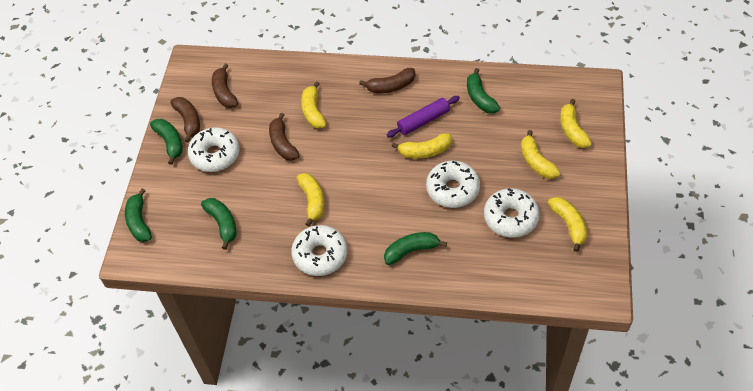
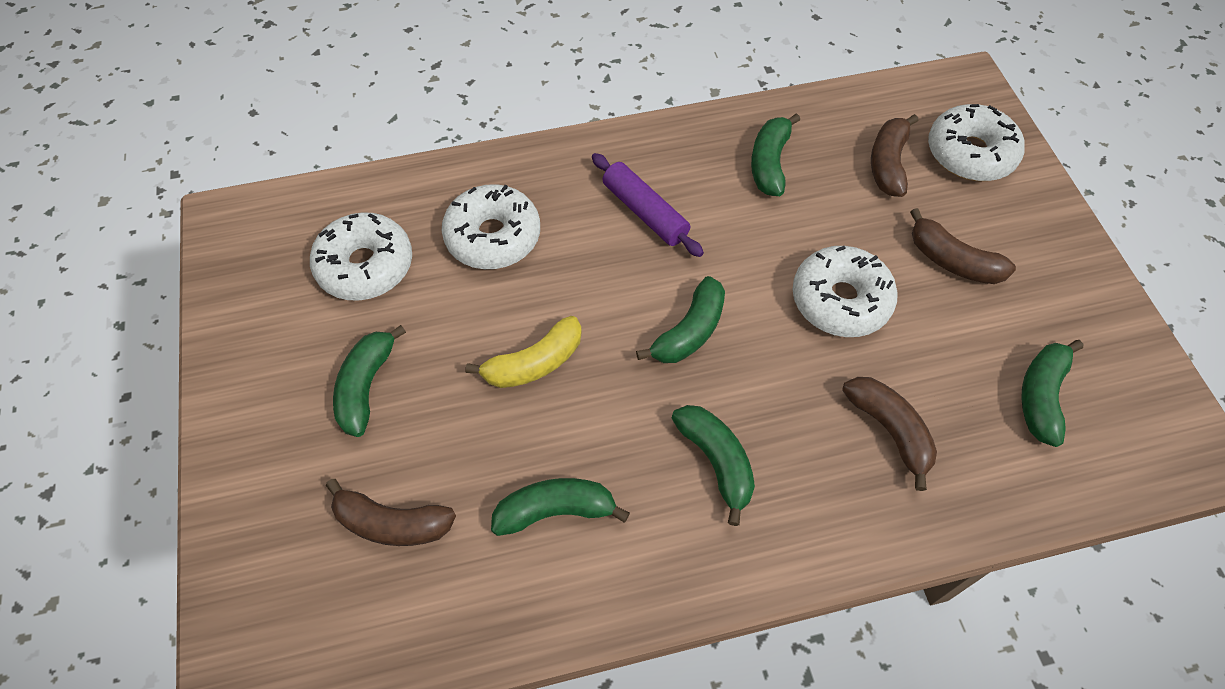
green banana: [125,188,152,242] [150,119,183,165] [201,198,237,250] [384,232,447,265] [467,68,500,114] = 5 -> [333,325,406,437] [491,478,630,536] [636,276,725,363] [672,405,755,526] [751,113,800,196] [1021,340,1083,447] = 6
yellow banana: [297,173,324,227] [301,81,326,129] [392,133,452,159] [521,130,560,179] [548,197,587,252] [560,99,592,148] = 6 -> [466,316,582,388] = 1

